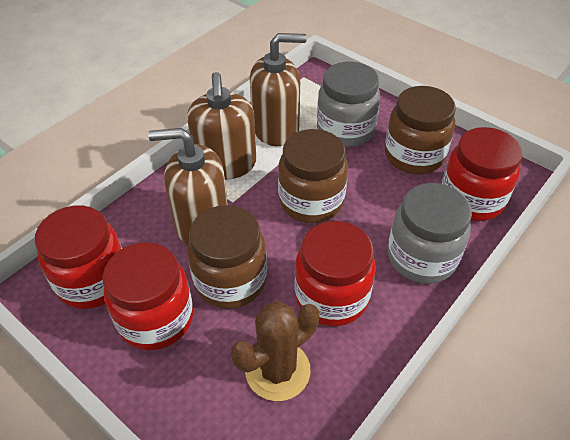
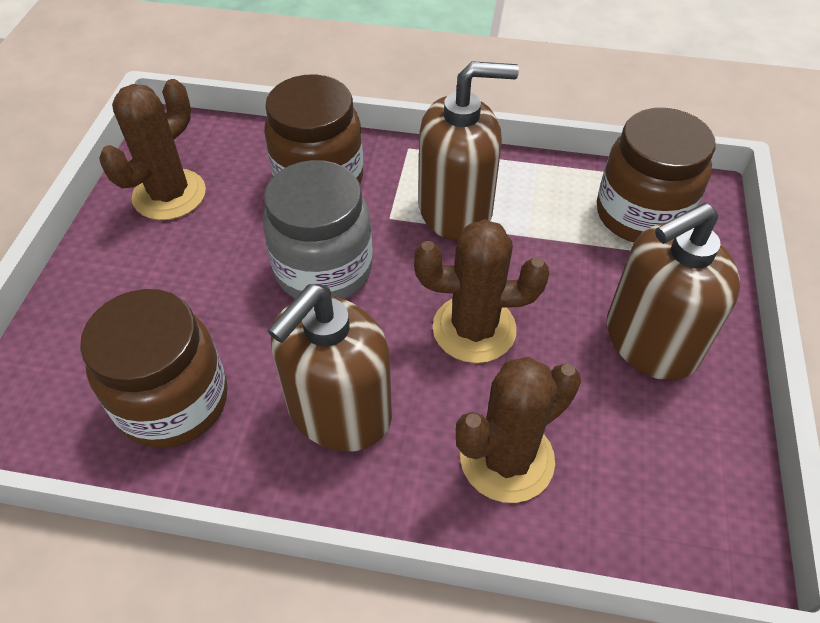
brown cactus: [231,301,320,401] = 1 -> [99,79,206,220] [414,219,549,363] [456,357,581,503] = 3
grey jar: [317,62,380,147] [388,183,472,284] = 2 -> [263,160,373,299] = 1
red jar: [35,205,122,309] [103,242,193,350] [295,221,376,326] [442,127,523,221] = 4 -> none = 0

